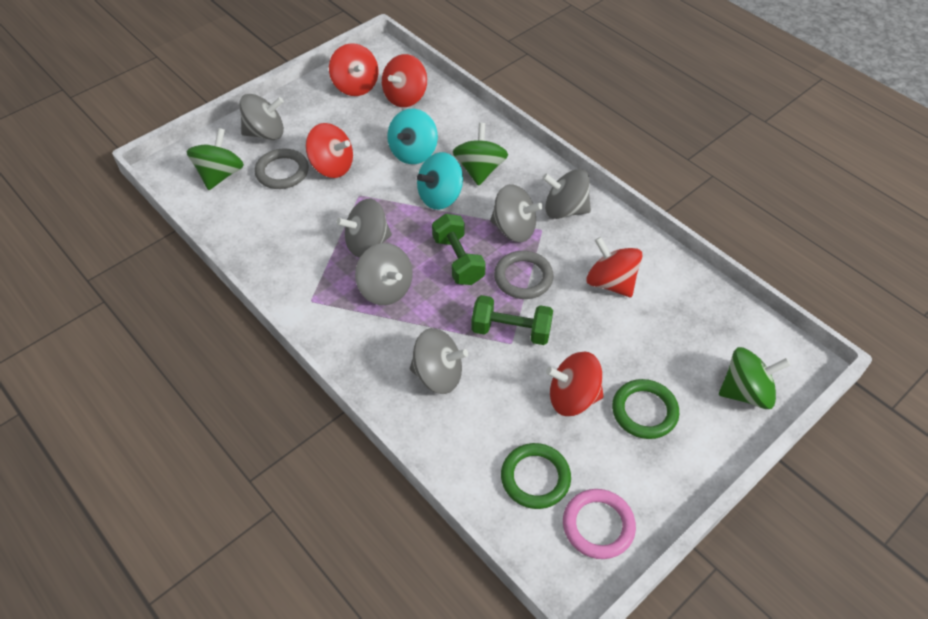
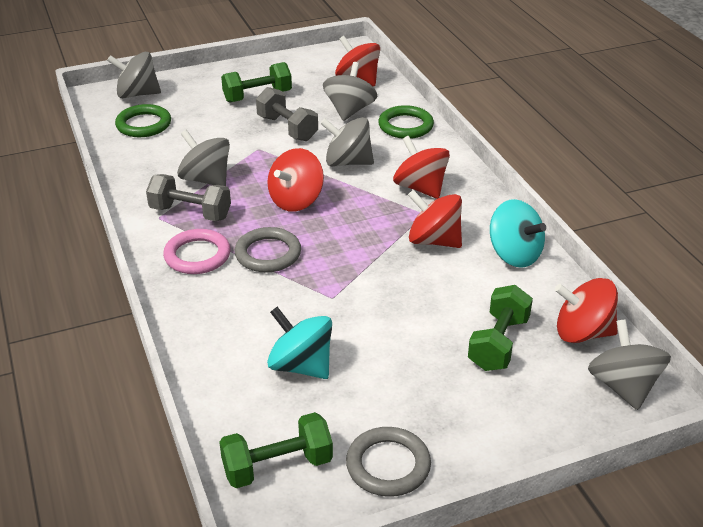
green dumbbell: [432,214,486,285] [471,295,553,345] = 2 -> [219,412,333,488] [221,62,292,103] [468,285,533,371] = 3
green spinning top: [187,128,244,190] [453,123,508,186] [719,347,791,409] = 3 -> none = 0
grey dumbbell: none = 0 -> [146,174,231,221] [256,87,318,141] = 2
grey spinning top: [239,94,284,140] [336,199,392,257] [355,243,413,305] [410,328,468,394] [490,184,543,242] [542,169,591,219] = 6 -> [107,52,161,98] [177,130,230,186] [320,117,374,167] [323,62,377,121] [588,320,671,410] = 5

